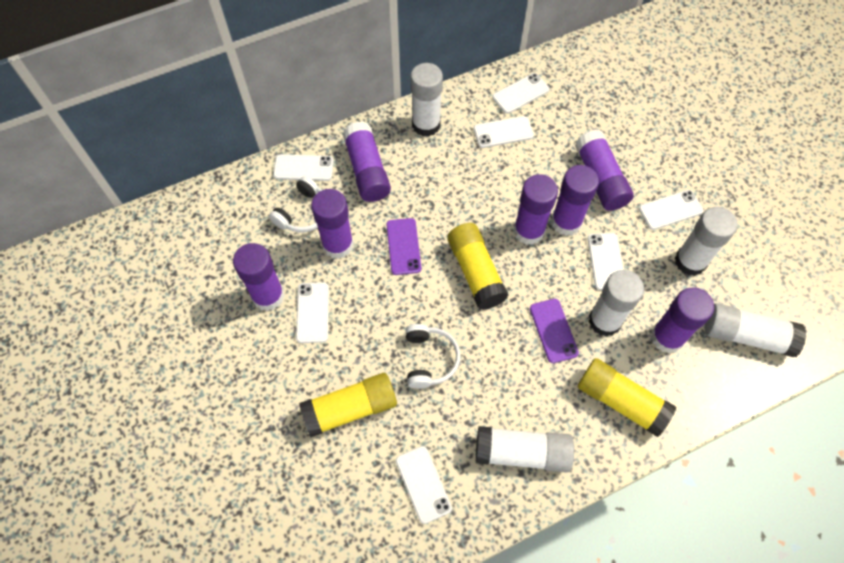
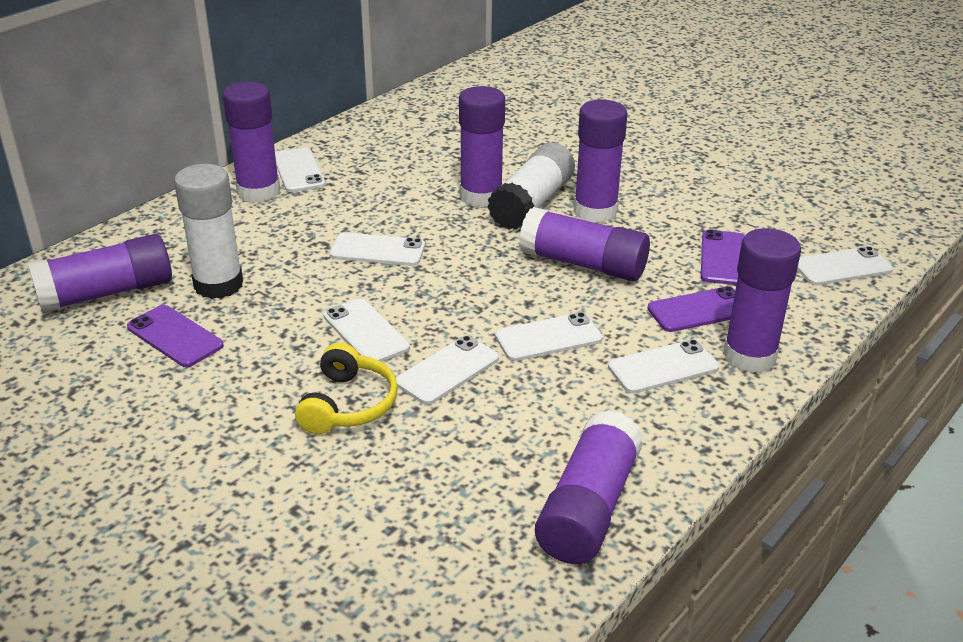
purple phone: [386,218,421,275] [530,299,579,363] = 2 -> [127,305,224,367] [647,286,735,332] [701,230,745,285] = 3
white glue stick: [410,63,443,137] [476,426,574,473] [588,270,644,337] [675,207,738,276] [705,303,806,357] = 5 -> [174,164,243,299] [487,143,575,230] = 2
white headphones: [269,176,322,232] [405,324,460,389] = 2 -> none = 0
yellow glue stick: [299,373,397,437] [447,223,509,310] [578,358,676,437] = 3 -> none = 0
yellow headphones: none = 0 -> [295,343,398,434] = 1

